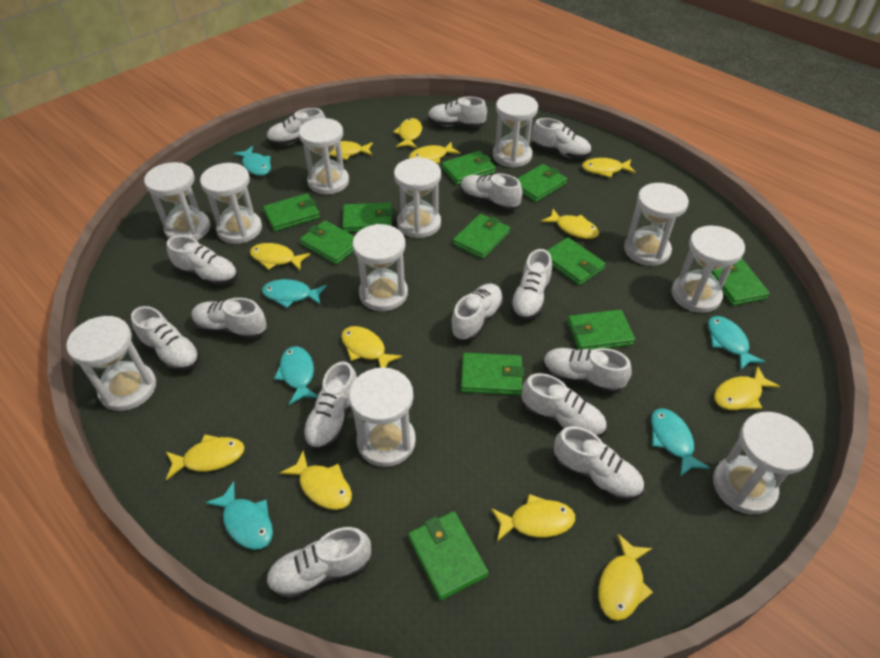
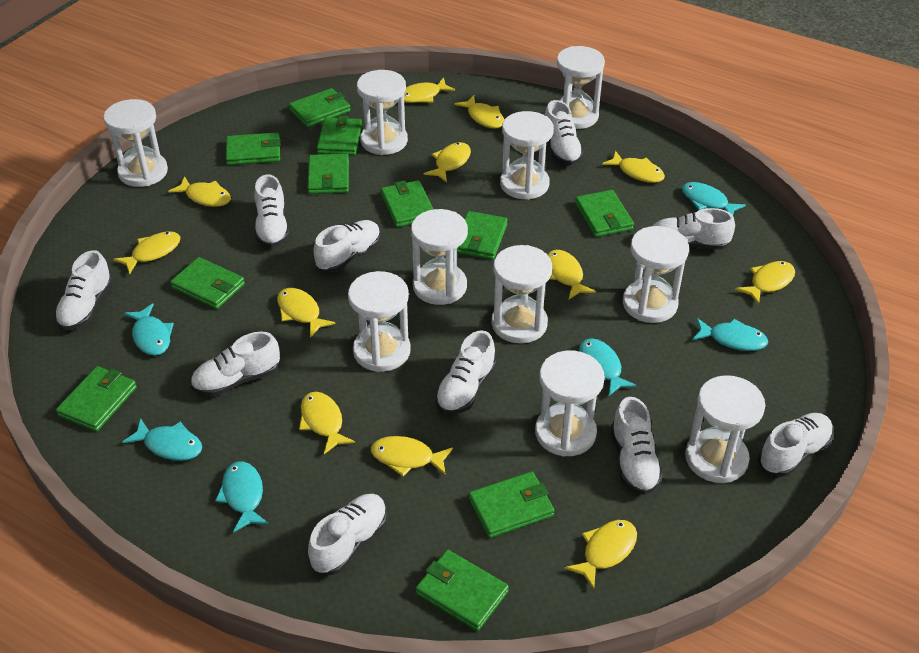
white hourglass: [66,316,156,411] [144,162,210,240] [200,163,262,244] [299,118,349,194] [349,367,416,467] [352,224,408,311] [394,158,441,238] [493,93,538,168] [624,183,689,266] [671,226,745,313] [713,412,813,514] = 11 -> [103,99,168,187] [348,271,411,372] [357,70,408,155] [411,209,468,305] [491,245,552,344] [500,111,554,200] [535,351,605,457] [557,46,605,129] [623,226,689,323] [685,375,765,483] = 10
white shoe: [131,306,200,371] [167,235,238,286] [191,298,267,340] [266,108,326,146] [266,527,371,600] [303,362,357,450] [428,97,487,128] [450,283,503,341] [460,174,523,211] [510,249,552,320] [522,373,607,438] [532,118,591,159] [543,348,632,394] [554,426,644,501] = 14 -> [55,250,113,330] [190,331,280,396] [254,174,289,248] [308,494,387,575] [313,220,380,273] [436,330,496,414] [545,100,584,165] [611,397,663,495] [653,208,735,250] [758,413,833,477] = 10

